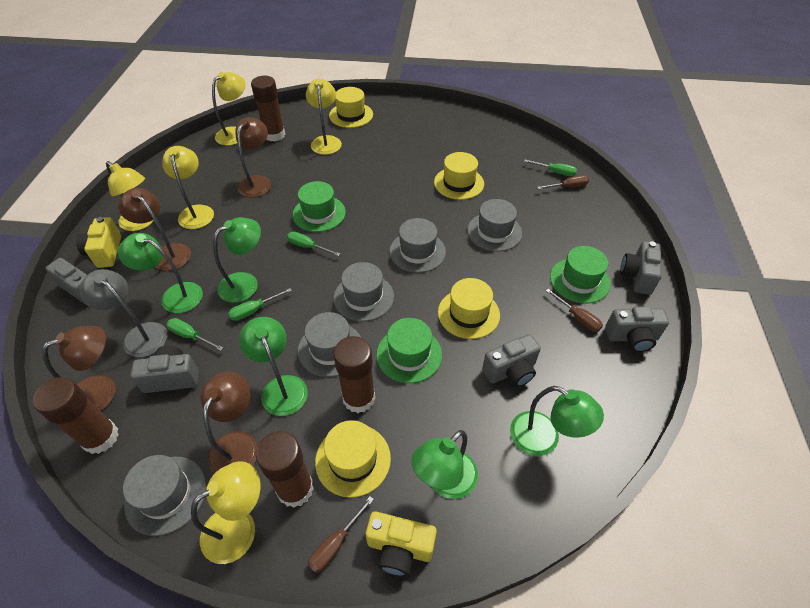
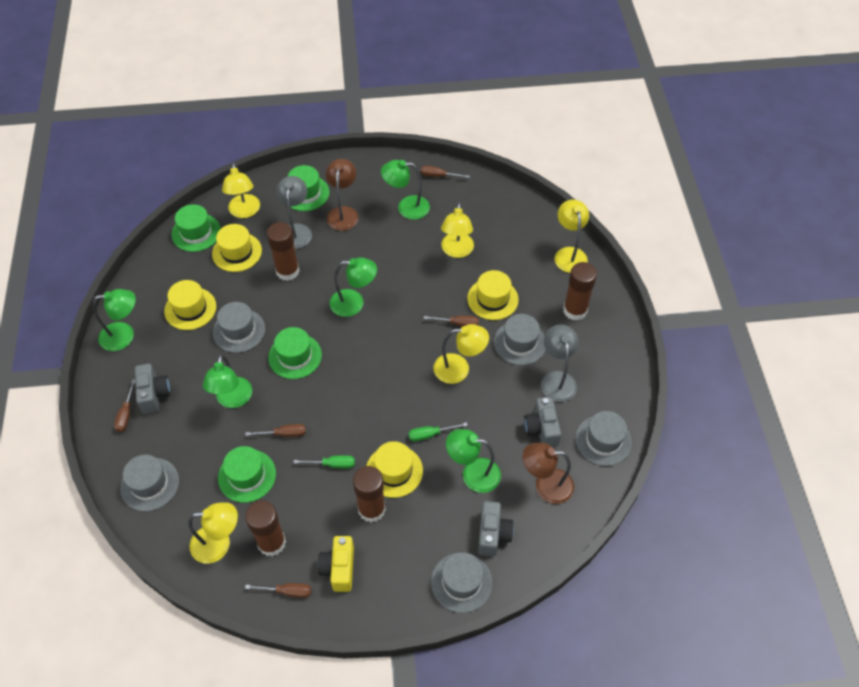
brown lamp: [42,326,116,411] [118,188,191,271] [200,371,258,474] [235,117,271,198] = 4 -> [326,159,358,231] [523,443,574,504] = 2
brown screwdriver: [308,496,374,573] [537,175,589,189] [546,289,603,332] = 3 -> [114,379,135,432] [245,424,306,437] [245,583,311,598] [420,166,470,178] [424,315,479,327] = 5
green hat: [292,181,346,232] [376,318,442,383] [550,246,610,303] = 3 -> [172,204,221,252] [218,446,276,503] [268,327,322,379] [287,165,330,211] = 4
green screwdriver: [167,318,224,351] [228,288,292,321] [287,232,340,256] [524,159,577,176] = 4 -> [294,455,355,468] [408,422,468,441] = 2
grey camera: [46,258,99,305] [130,345,199,393] [482,334,541,387] [605,306,669,352] [620,241,662,295] = 5 -> [135,364,170,414] [478,501,514,556] [524,397,561,447] = 3
grey lamp: [79,269,167,357] = 1 -> [276,176,312,249] [541,325,578,402] = 2
yellow camera: [76,217,121,268] [366,511,437,576] = 2 -> [318,536,354,592] = 1

